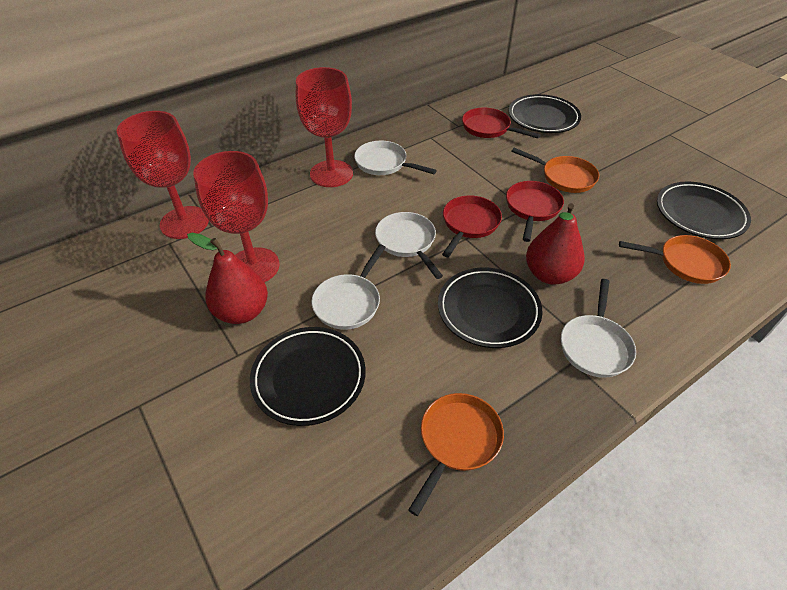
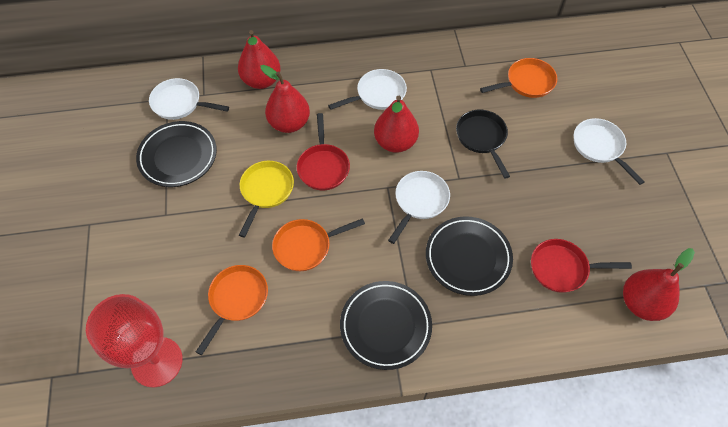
black pan: none = 0 -> [456,109,510,179] = 1
black plate: [250,327,366,426] [438,268,542,348] [509,94,581,133] [657,182,751,239] = 4 -> [136,121,217,187] [340,281,432,370] [426,216,513,296] = 3
red goblet: [117,111,209,239] [193,151,280,282] [296,67,353,187] = 3 -> [86,294,183,388] = 1
red pan: [442,195,502,258] [462,107,540,138] [506,181,564,242] = 3 -> [297,113,350,190] [531,239,632,293] = 2
red pear: [187,233,268,324] [526,203,585,285] = 2 -> [238,30,281,89] [260,65,310,133] [374,96,419,153] [623,248,695,321] = 4
yellow pan: none = 0 -> [239,161,294,237] = 1

